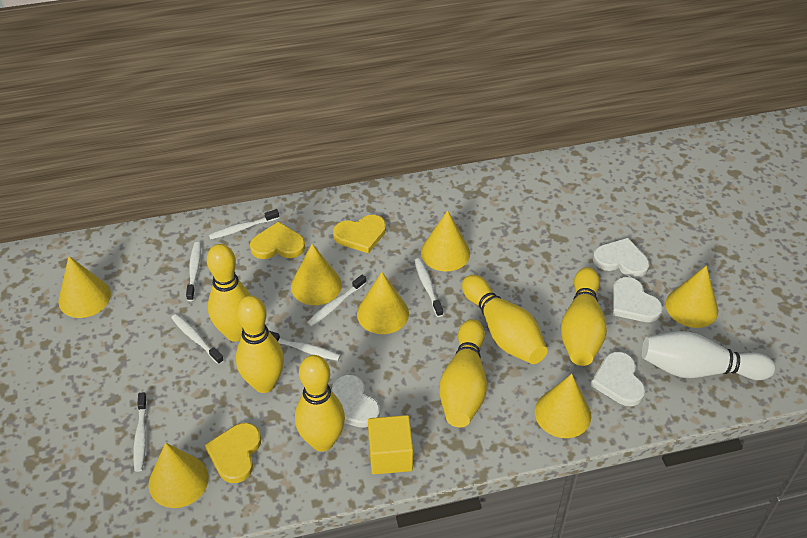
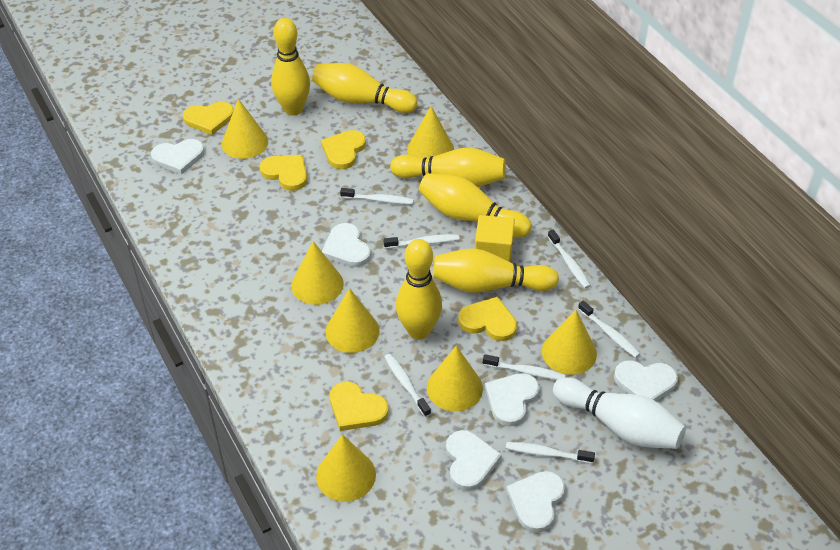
white heart: [331,375,380,428] [590,352,645,406] [593,238,649,278] [612,277,663,322] = 4 -> [151,139,204,174] [322,223,371,267] [446,430,502,491] [485,373,539,426] [506,471,565,533] [614,360,678,401] = 6
yellow heart: [205,423,261,483] [250,222,305,259] [333,215,386,253] = 3 -> [183,101,234,135] [260,155,307,191] [321,130,366,169] [330,381,388,431] [458,297,517,341] = 5

